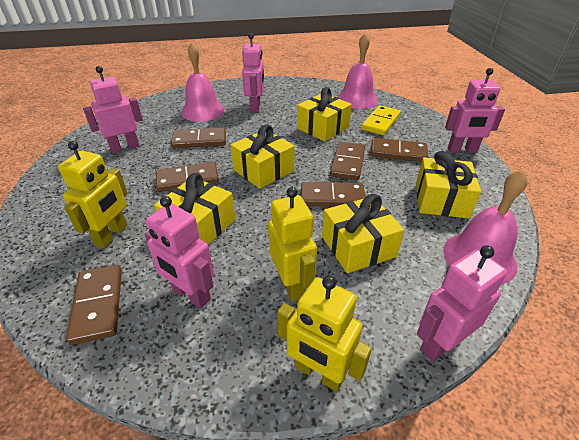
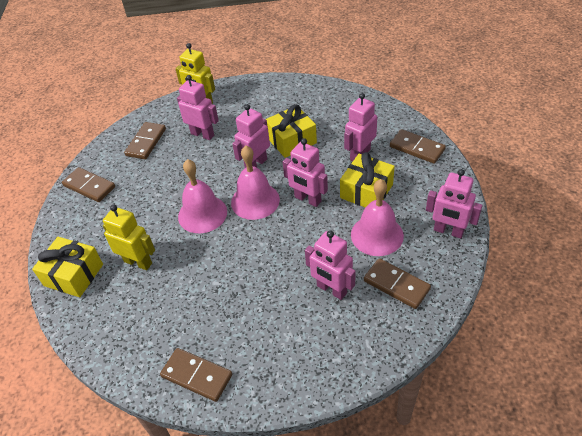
brown domino: [66,265,122,345] [156,162,219,192] [171,128,226,148] [301,182,366,207] [330,142,365,180] [371,138,428,162] = 6 -> [62,167,115,202] [124,122,166,159] [160,348,232,402] [364,258,431,309] [390,129,446,164] = 5
pink robot: [83,66,143,153] [145,196,214,309] [242,33,264,112] [417,246,507,361] [445,68,505,153] = 5 -> [177,75,219,140] [232,104,270,168] [283,138,328,207] [305,230,356,300] [344,93,377,162] [426,169,483,239] = 6
yellow domino: [361,105,401,135] = 1 -> none = 0
yellow gift: [154,173,235,245] [230,124,294,189] [297,87,352,141] [322,194,404,273] [416,151,481,218] = 5 -> [32,237,103,297] [266,104,317,158] [340,152,395,208] = 3
yellow robot: [58,141,128,248] [268,187,317,302] [277,276,372,392] = 3 -> [103,205,155,270] [175,43,215,103] = 2

